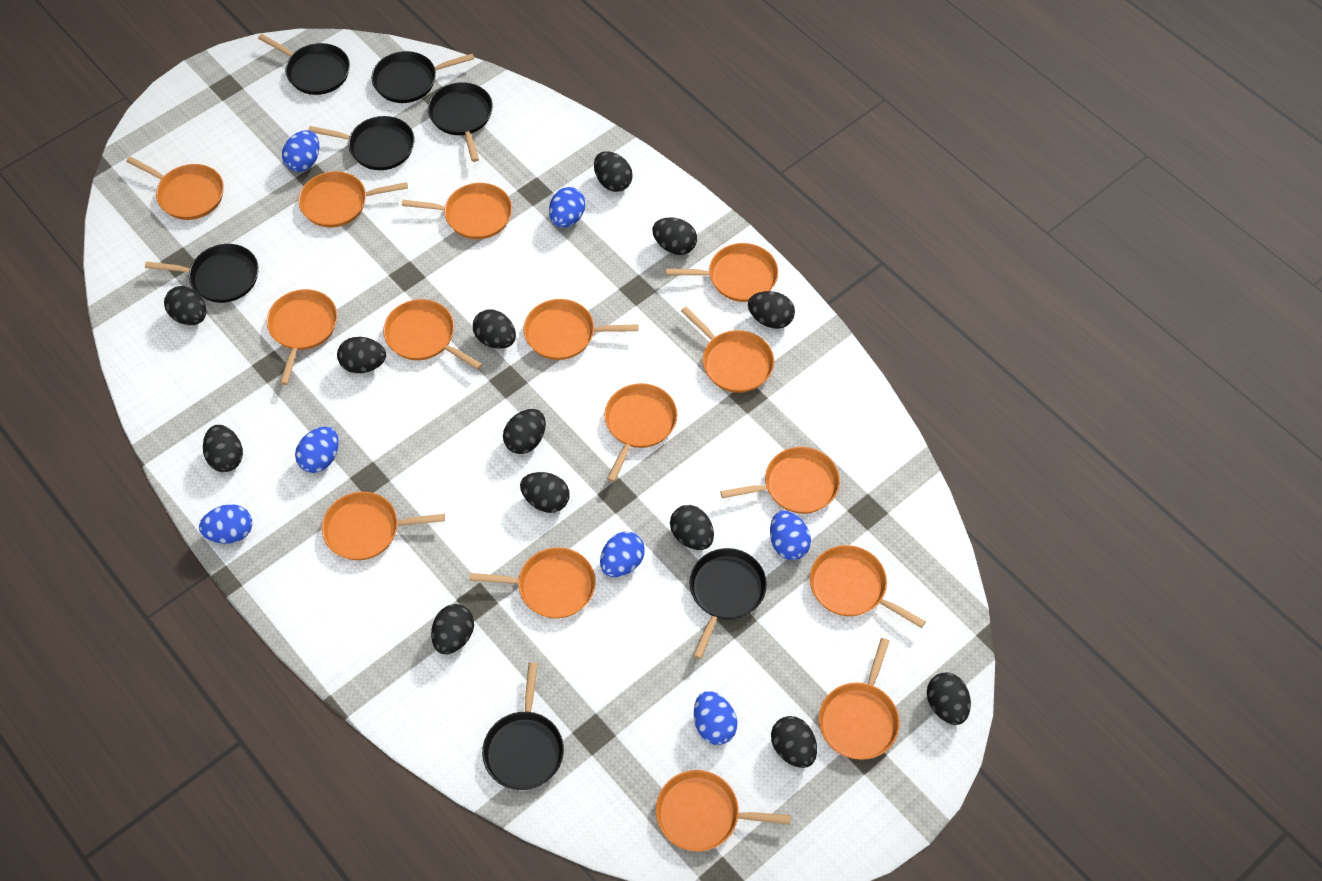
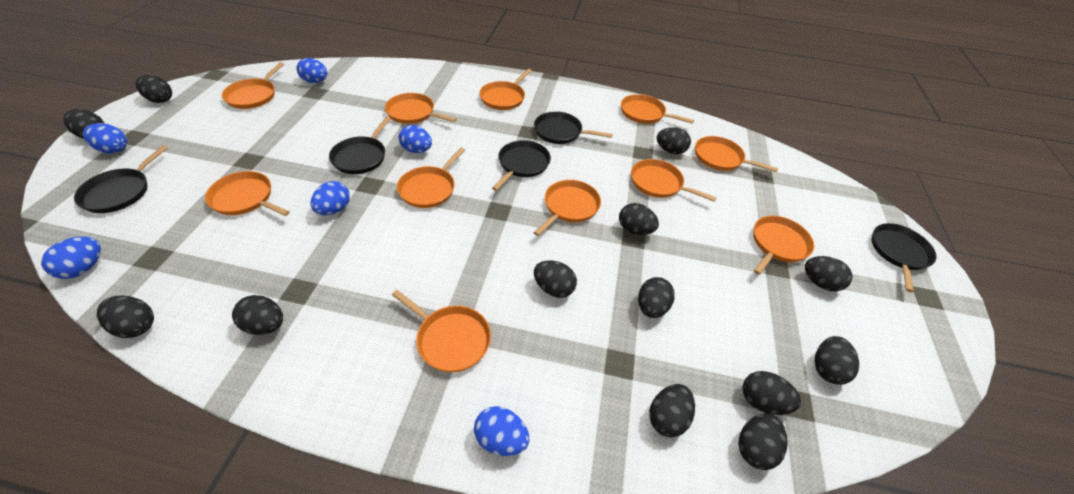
black pan: [145,244,259,303] [258,34,350,95] [308,116,414,170] [372,51,474,103] [428,82,493,162] [482,662,564,790] [689,548,767,659] = 7 -> [74,145,168,213] [329,117,391,174] [492,140,551,191] [534,111,612,144] [871,223,936,292] = 5
blue egg: [199,504,252,544] [282,130,319,172] [295,427,339,473] [549,187,585,228] [600,532,645,577] [694,691,737,745] [770,510,811,560] = 7 -> [41,237,101,279] [83,123,127,154] [297,58,328,83] [311,181,350,215] [398,125,432,153] [474,406,530,456] = 6
orange pan: [126,156,224,220] [267,289,337,385] [298,171,408,228] [322,492,445,560] [383,299,482,370] [402,183,512,239] [470,547,596,619] [524,299,639,360] [604,383,677,482] [656,770,791,852] [666,243,778,302] [681,307,774,393] [720,447,840,514] [810,545,926,628] [819,638,900,760] = 15 -> [205,171,290,216] [222,62,284,109] [385,93,457,124] [392,290,491,372] [397,147,465,208] [479,69,532,110] [533,180,601,236] [621,94,694,124] [631,159,717,202] [695,136,778,172] [753,216,814,275] = 11

